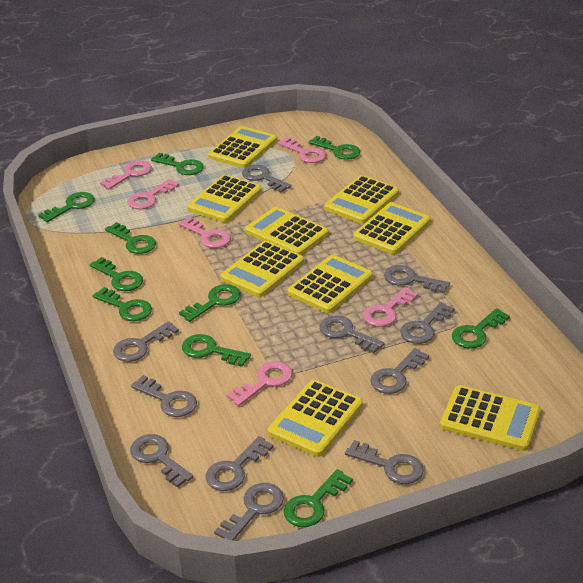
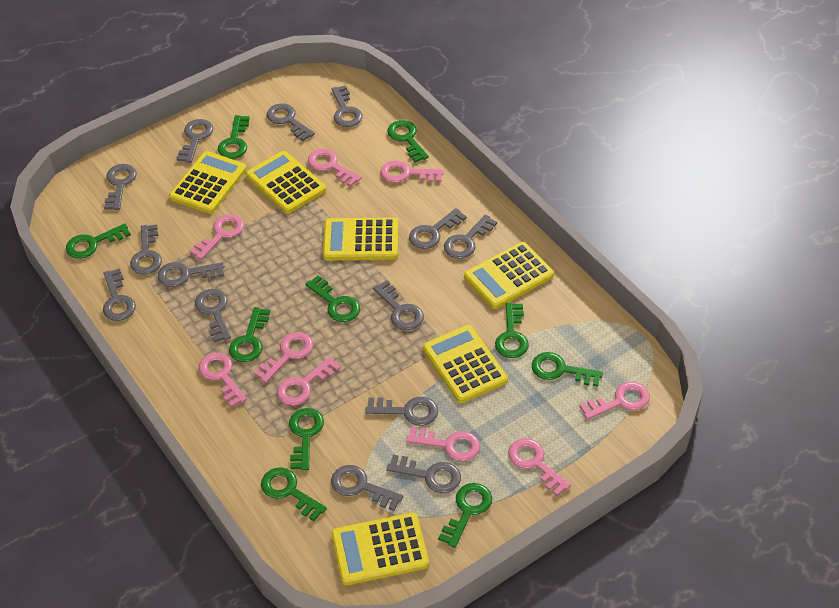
grey key: [113,321,179,362] [130,434,193,488] [131,375,197,417] [206,436,273,491] [214,483,284,541] [242,165,292,192] [319,315,384,354] [345,440,424,484] [370,348,429,394] [384,265,450,293] [400,302,455,344] = 11 -> [103,268,136,321] [104,164,137,210] [130,225,162,274] [158,262,225,287] [177,119,213,163] [195,289,231,342] [267,103,315,141] [331,465,403,511] [332,85,363,127] [365,397,438,426] [373,280,424,330] [387,454,461,493] [409,208,467,249] [444,215,497,259] = 14
pink key: [100,161,152,189] [127,179,179,209] [179,217,231,248] [227,361,292,406] [278,137,326,163] [363,287,418,327] = 6 -> [190,214,244,260] [199,353,247,408] [253,332,313,383] [277,357,341,406] [308,149,361,187] [380,161,443,183] [406,426,480,461] [508,438,571,496] [579,381,650,420] = 9
yellow calculator: [187,175,262,223] [208,126,277,168] [220,241,304,297] [245,207,329,255] [268,380,363,457] [288,255,373,313] [324,175,399,224] [353,202,431,254] [440,385,541,451] = 9 -> [169,151,247,214] [246,151,326,214] [323,217,398,260] [331,512,429,585] [423,325,508,403] [464,242,554,309] = 6

